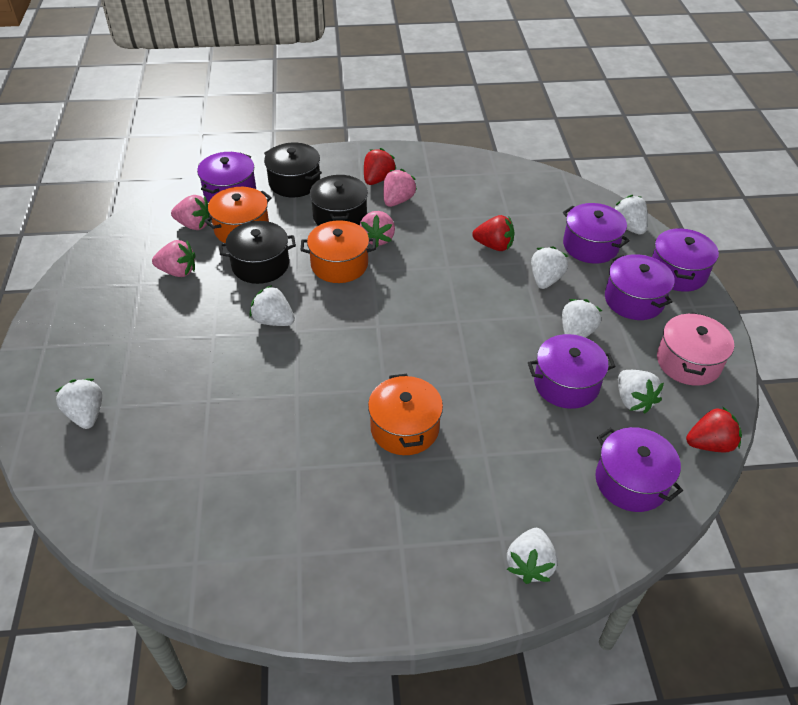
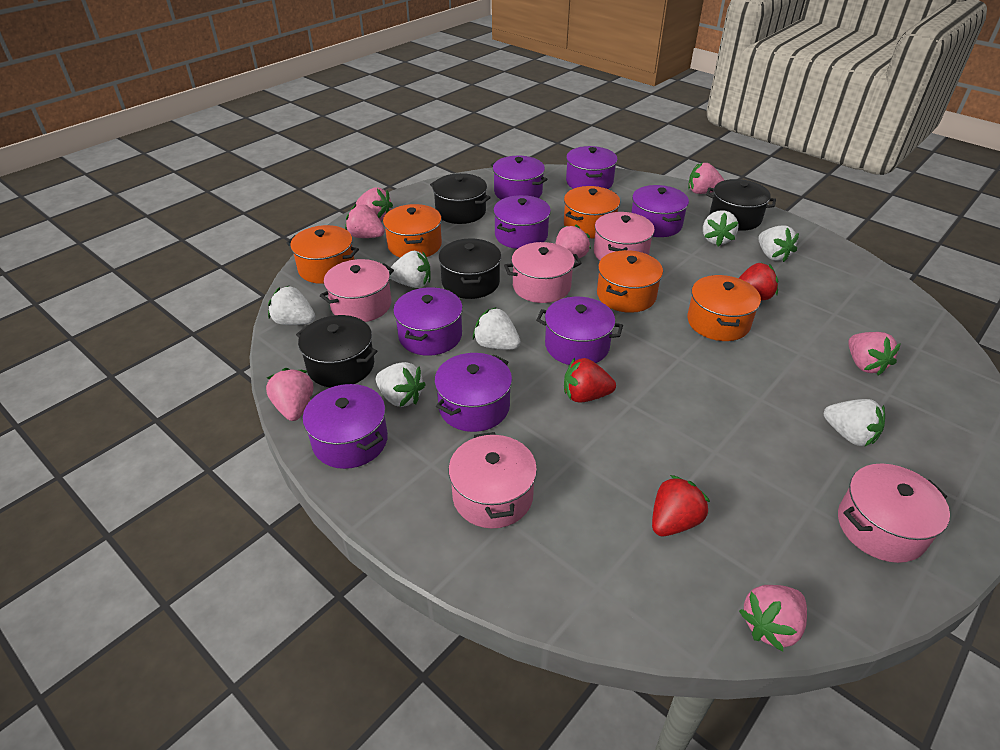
black pot: [219,221,296,284] [264,143,322,197] [310,175,368,226] = 3 -> [296,315,378,387] [430,173,491,224] [438,238,501,299] [706,179,776,231] = 4
orange pot: [204,187,272,243] [301,220,376,283] [368,374,443,455] = 3 -> [286,225,359,284] [383,204,442,258] [564,186,620,238] [597,250,663,313] [687,275,761,341] = 5
pink pot: [657,312,734,386] = 1 -> [320,259,394,322] [448,432,537,528] [504,242,582,303] [594,212,655,260] [838,464,950,563] = 5
pink strawberry: [152,240,196,277] [171,195,210,230] [360,211,395,248] [383,169,417,207] = 4 -> [266,368,313,421] [345,204,385,238] [356,187,393,221] [555,225,591,260] [688,163,724,194] [739,585,807,651] [848,332,901,376] = 7
purple pot: [197,152,256,202] [528,334,616,409] [563,203,630,264] [595,427,683,512] [605,254,675,320] [652,228,719,292] = 6 -> [303,384,388,469] [393,287,463,356] [434,353,512,432] [491,156,548,200] [493,195,551,249] [536,297,623,365] [566,146,618,189] [631,185,689,237] = 8

